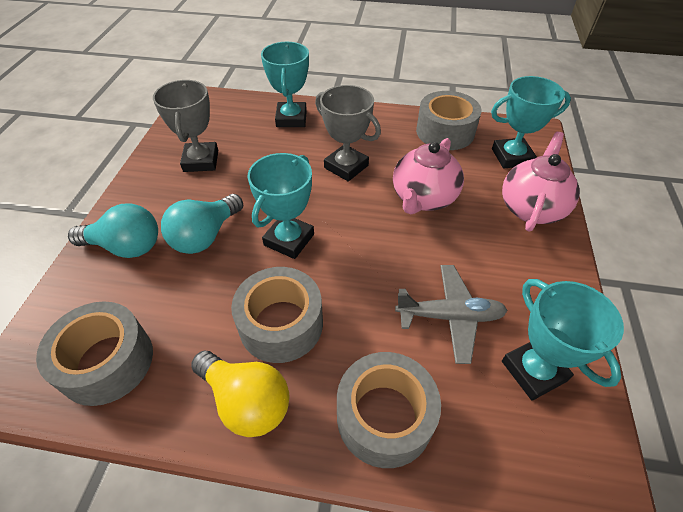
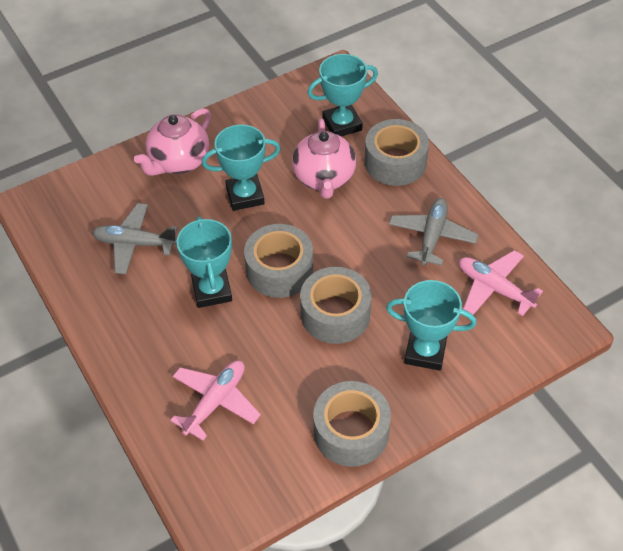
grey plane: [395,265,507,364] = 1 -> [92,203,178,275] [389,198,479,266] = 2
grey trophy: [153,80,218,172] [315,85,381,182] = 2 -> none = 0
pink plane: none = 0 -> [170,360,261,441] [459,250,543,316] = 2
turquoise light bulb: [68,203,158,258] [161,194,243,254] = 2 -> none = 0
yellow light bulb: [191,351,290,437] = 1 -> none = 0

